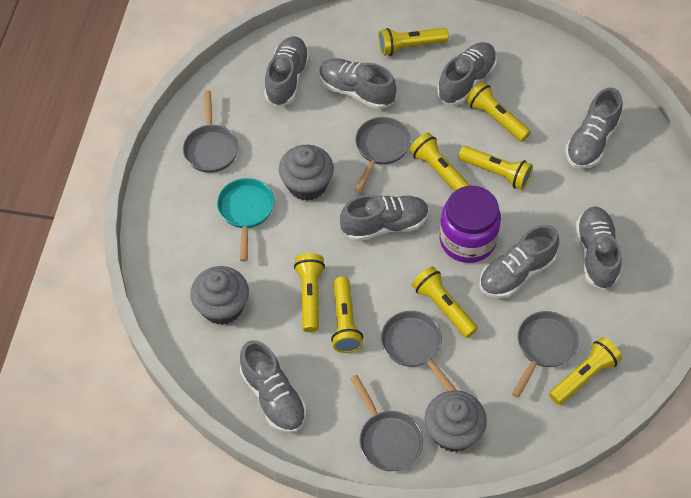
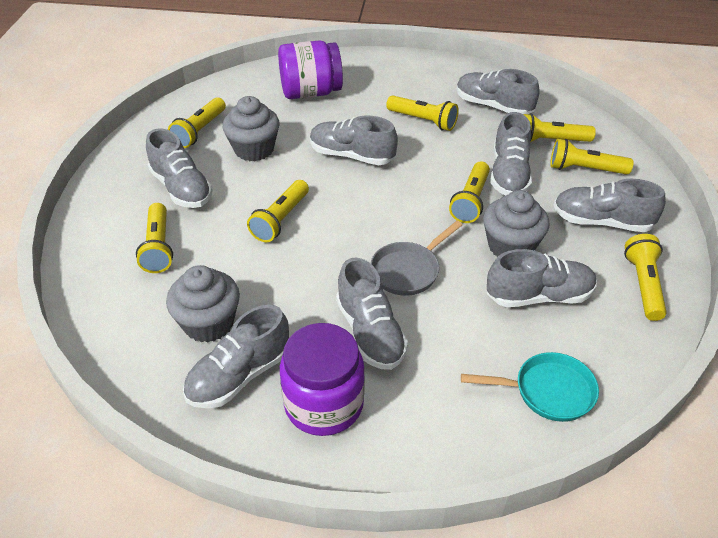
grey pan: [183,90,238,173] [350,375,423,471] [355,117,411,192] [381,311,457,391] [512,311,579,398] = 5 -> [370,221,462,296] = 1
purple jar: [439,186,501,263] = 1 -> [278,40,343,99] [280,323,365,436] = 2

